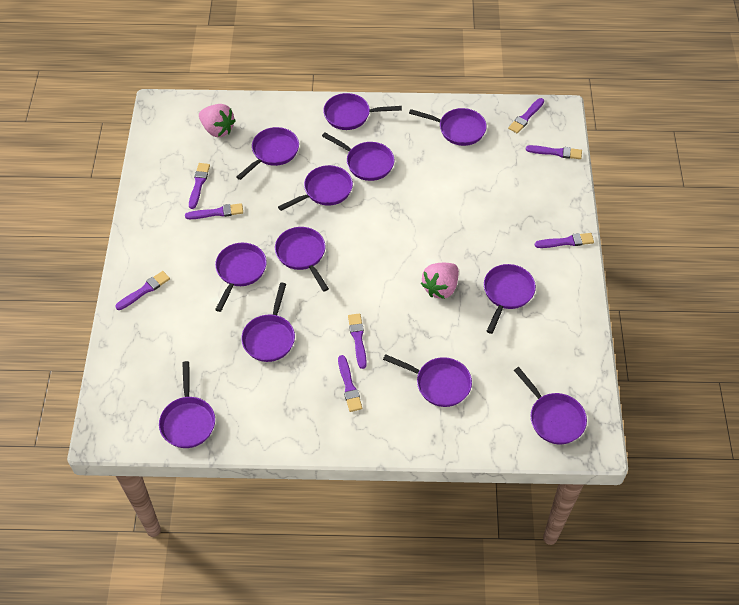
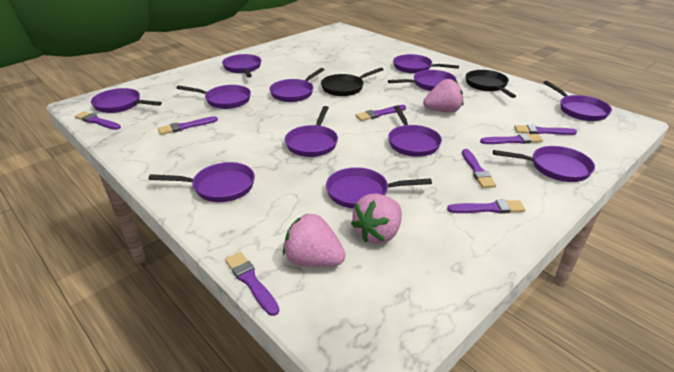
black pan: none = 0 -> [321,67,384,96] [465,70,516,98] = 2
pink strawberry: [199,104,236,137] [421,263,459,299] = 2 -> [283,213,346,267] [351,194,402,244] [423,79,463,113] = 3

